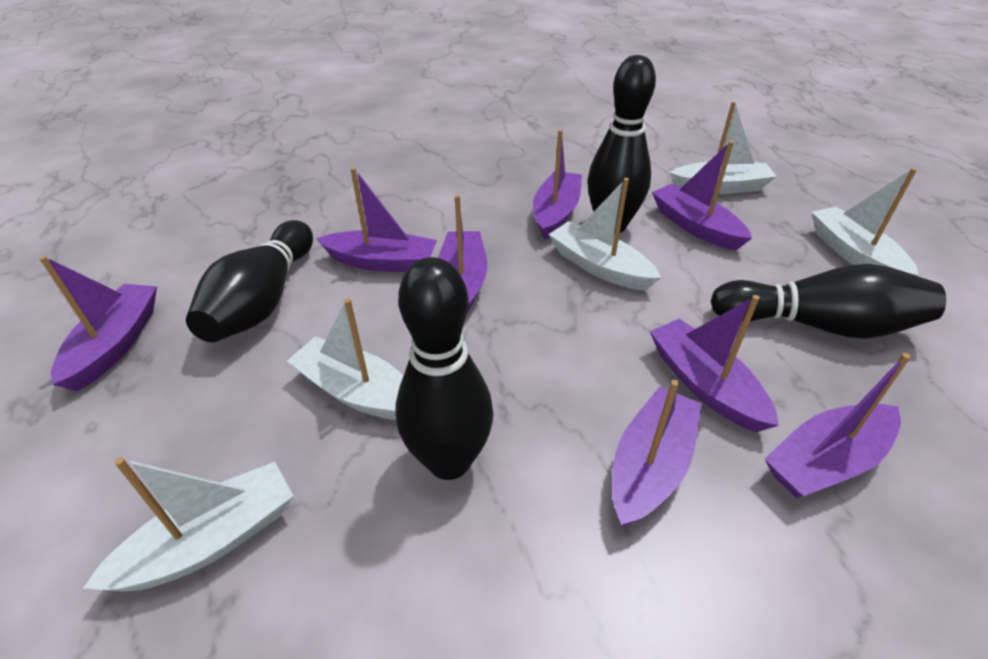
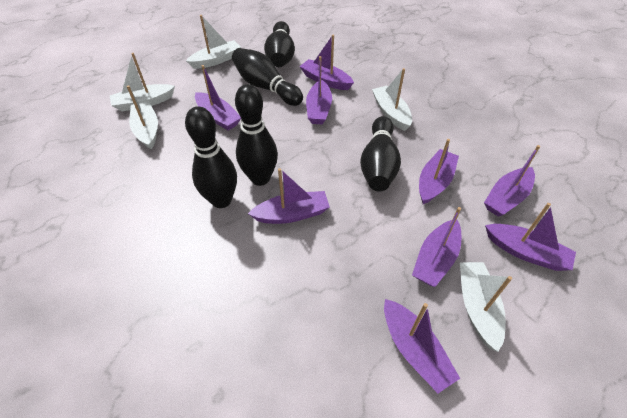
black bowling pin: [186,220,313,342] [395,257,493,480] [587,55,656,234] [711,264,946,339] = 4 -> [185,106,237,208] [232,48,303,106] [235,84,278,186] [264,21,295,67] [360,116,401,192] = 5
purple boat: [39,256,157,391] [316,167,437,272] [438,195,488,313] [533,130,582,240] [612,380,702,527] [650,295,779,432] [652,141,752,251] [765,353,911,498] = 8 -> [195,65,241,130] [248,168,330,224] [300,35,354,90] [306,56,332,124] [384,299,460,393] [412,207,461,287] [419,139,459,204] [484,145,540,217] [485,203,576,271] = 9

